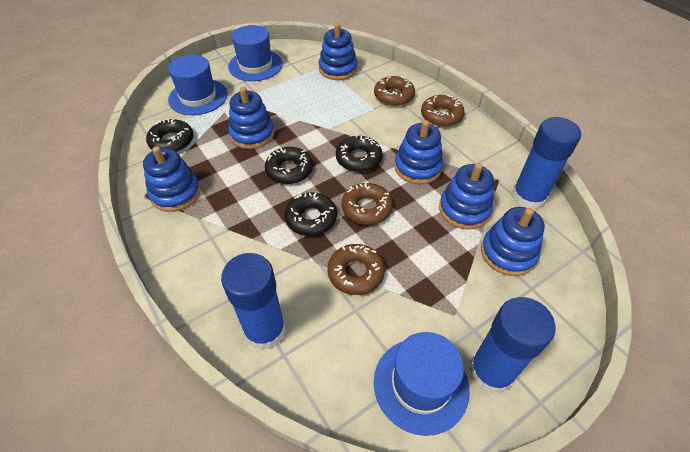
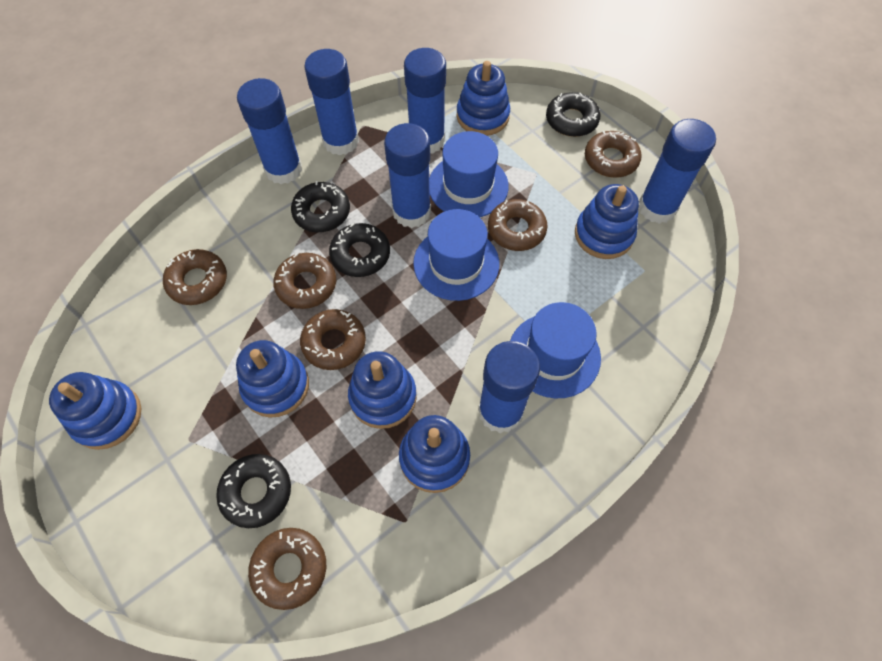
blue glue stick: [221,253,286,350] [469,297,555,394] [511,117,581,210] = 3 -> [237,78,302,184] [304,49,359,155] [384,123,431,228] [404,48,446,154] [478,341,540,433] [639,119,716,224] = 6
brown donut: [327,244,385,295] [342,183,393,225] [374,76,415,106] [421,94,465,127] = 4 -> [163,249,227,305] [248,528,326,610] [273,253,336,309] [300,309,366,370] [488,199,548,251] [585,131,641,178] = 6

